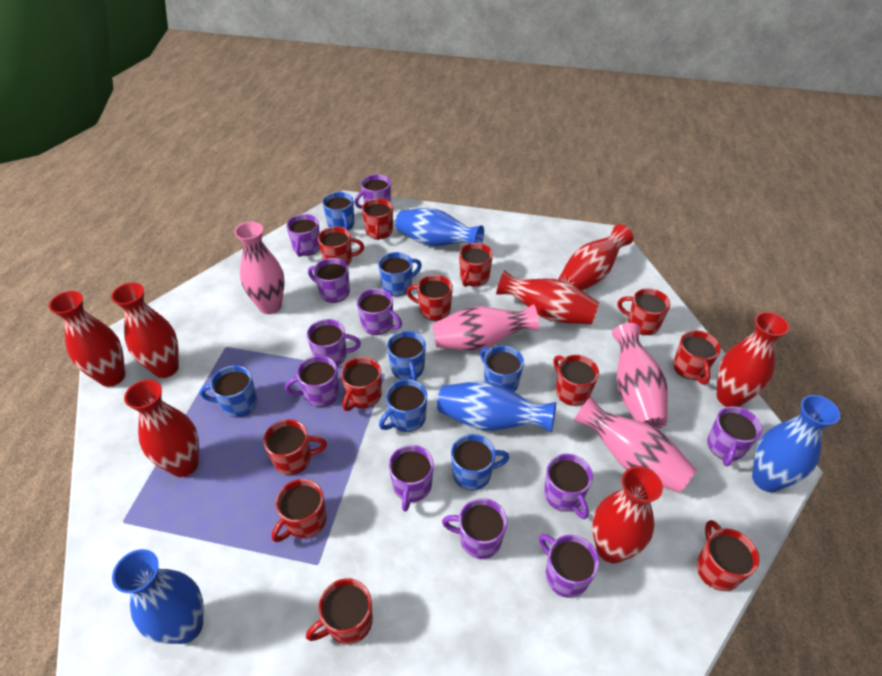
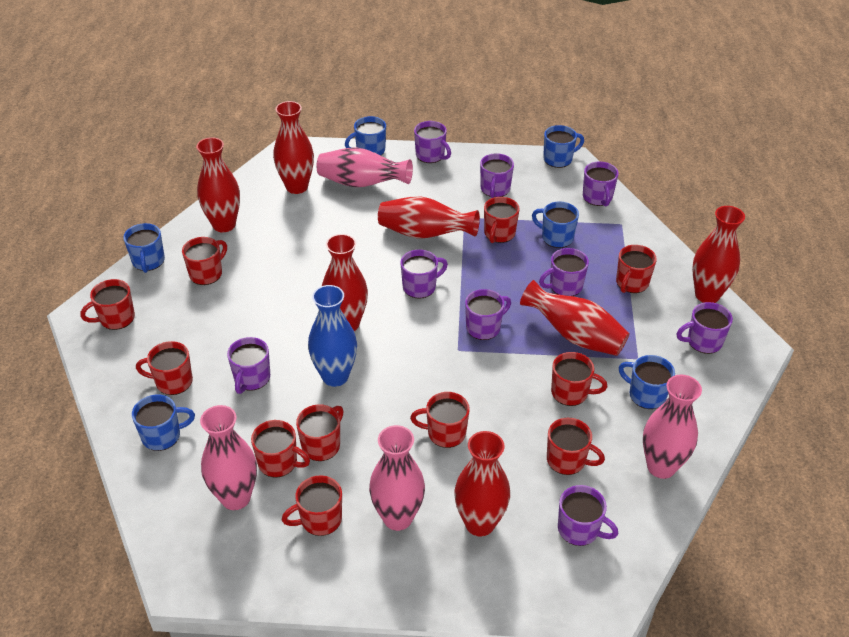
blue mug: [200,365,257,417] [322,192,355,231] [378,252,422,296] [379,379,427,432] [387,331,426,381] [451,434,510,491] [480,346,524,392] = 7 -> [123,223,165,273] [132,395,195,451] [345,116,386,156] [532,202,579,248] [543,125,584,168] [619,355,675,409] = 6
blue vase: [112,549,204,644] [395,208,484,246] [437,381,556,433] [752,395,841,492] = 4 -> [308,285,357,387] = 1
purple mug: [285,356,339,407] [286,214,320,257] [307,319,361,366] [308,258,350,303] [355,174,391,209] [357,288,402,335] [388,445,434,512] [442,498,507,559] [539,534,599,598] [544,454,593,519] [707,406,762,466] = 11 -> [227,337,270,394] [400,250,448,299] [414,121,451,163] [465,289,511,340] [480,153,514,198] [539,248,589,296] [558,485,619,546] [583,162,619,207] [677,302,733,354] = 9
red mug: [263,419,327,475] [272,479,327,542] [306,578,373,644] [318,227,364,265] [341,357,382,411] [362,198,393,240] [406,275,453,321] [459,243,493,287] [553,355,599,406] [617,288,670,335] [673,330,721,385] [696,520,760,591] = 12 -> [80,279,135,330] [136,341,193,395] [182,237,227,285] [251,420,310,477] [282,475,342,536] [296,404,344,461] [410,392,470,448] [484,197,519,243] [547,418,605,475] [551,352,607,406] [616,245,657,293] = 11

